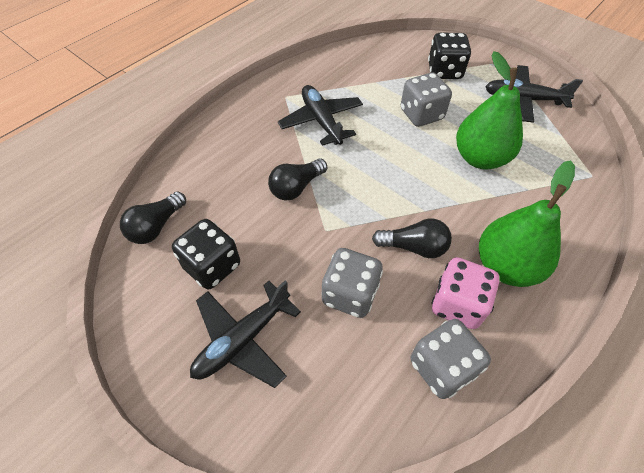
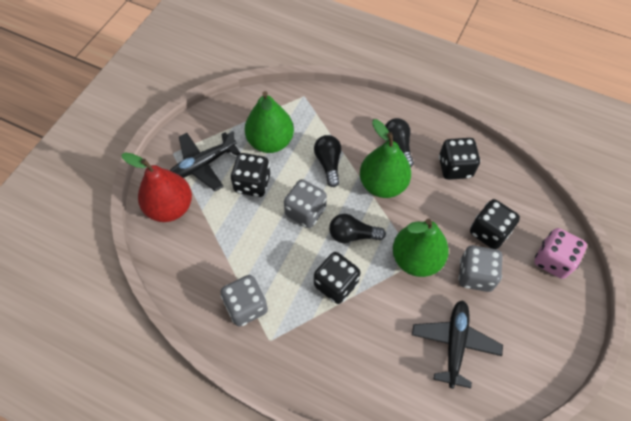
black dice: [172,219,240,289] [428,33,471,79] = 2 -> [230,153,270,197] [314,252,360,304] [439,138,480,180] [470,199,520,249] = 4
black plane: [190,280,301,388] [278,85,363,146] [485,65,583,123] = 3 -> [170,131,240,191] [412,300,503,388] = 2
green pear: [456,51,523,169] [479,160,575,287] = 2 -> [245,91,294,153] [360,119,411,198] [393,219,449,277] = 3
red pear: none = 0 -> [121,152,192,222] = 1

